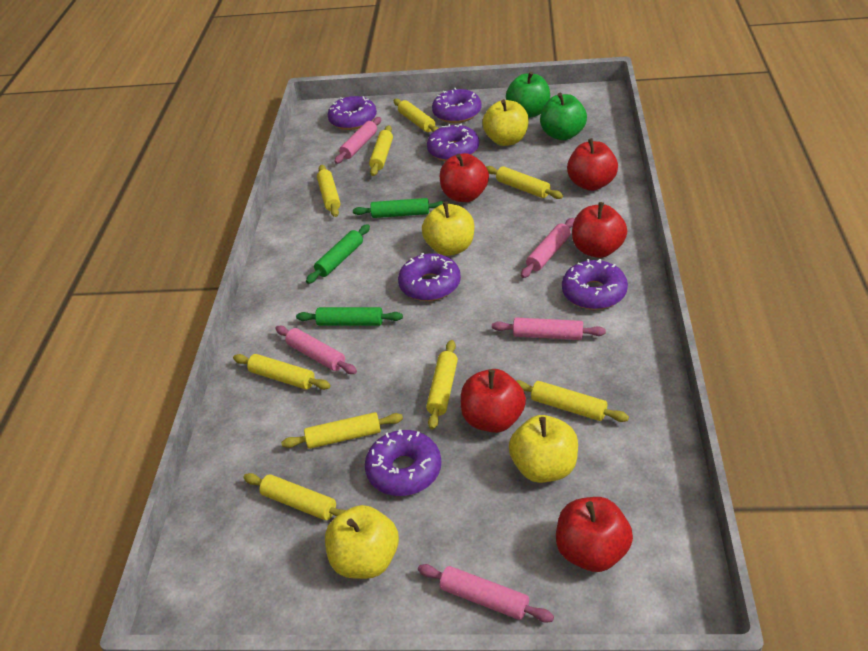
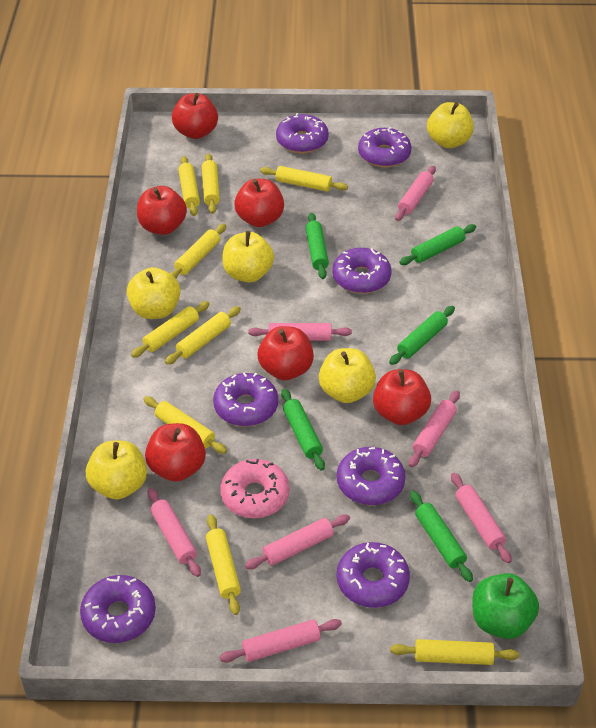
green apple: [506,71,550,118] [540,93,587,140] = 2 -> [472,573,539,639] = 1
green rolling pin: [296,307,403,326] [306,224,370,284] [353,198,444,218] = 3 -> [281,388,325,471] [306,213,329,279] [389,306,455,365] [399,224,476,265] [410,491,473,582] = 5
pink donut: none = 0 -> [220,459,290,518] = 1
pink rolling pin: [275,326,357,374] [334,117,381,164] [418,564,554,623] [492,317,606,340] [521,218,575,278] = 5 -> [147,488,201,577] [220,619,342,662] [245,514,350,569] [248,323,352,341] [395,166,436,221] [409,391,460,467] [451,473,512,563] = 7
purple donut: [328,96,377,130] [365,429,442,496] [398,253,461,301] [427,124,479,161] [432,88,482,123] [562,259,628,310] = 6 -> [80,575,156,643] [213,372,278,426] [276,113,329,153] [333,248,391,293] [337,447,405,505] [337,542,410,608] [358,127,412,167] = 7
red apple: [440,153,489,202] [461,369,526,433] [556,497,633,572] [567,138,618,191] [572,202,627,258] = 5 -> [137,186,187,235] [145,423,206,482] [172,93,218,139] [234,179,284,227] [258,326,314,380] [373,369,431,425] = 6
yellow apple: [325,505,399,579] [422,201,474,256] [482,99,529,146] [509,415,578,483] = 4 -> [86,440,147,499] [127,267,181,319] [222,231,274,282] [319,348,376,403] [427,102,474,148] = 5

